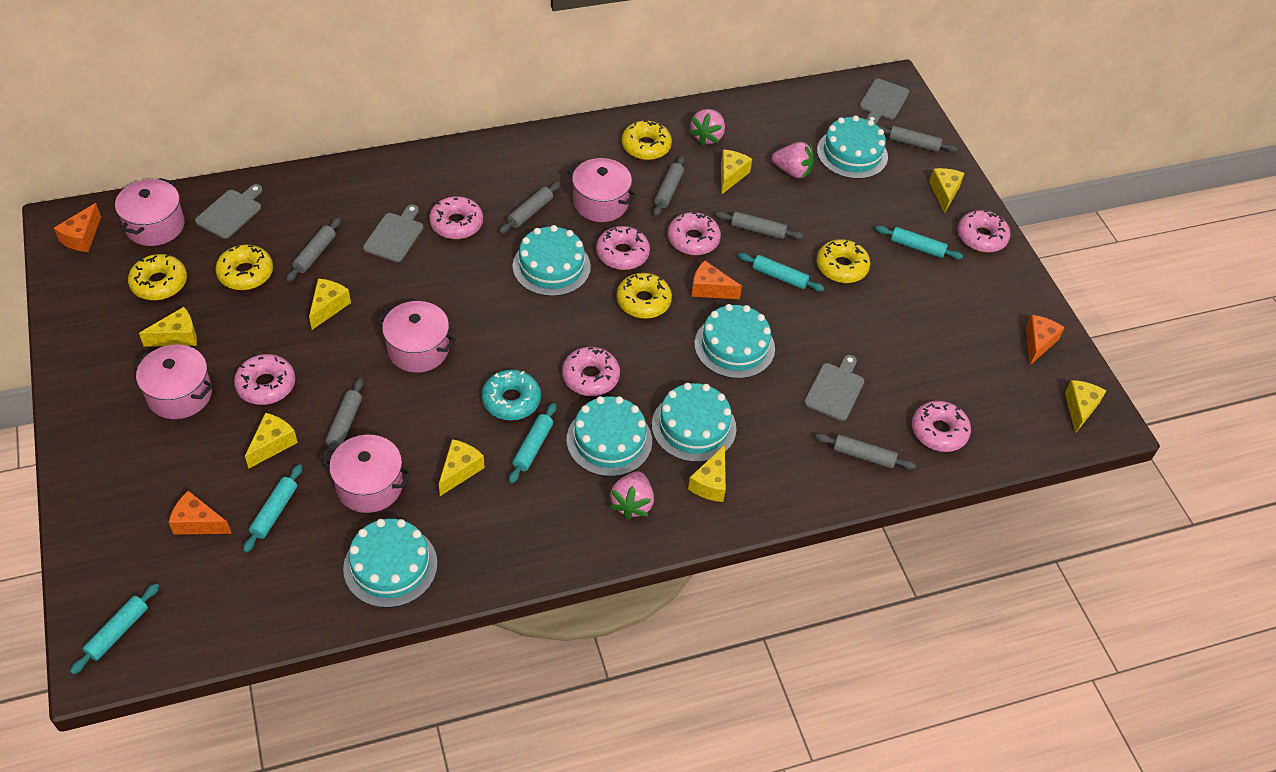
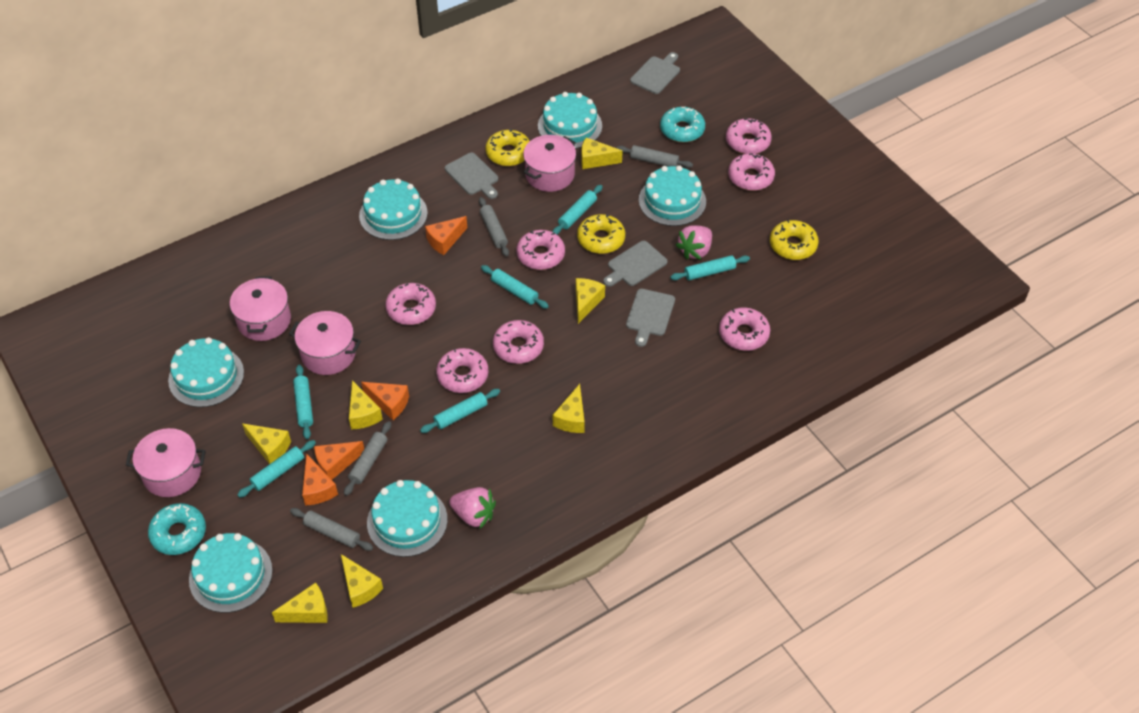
grey rolling pin: [286,218,341,282] [323,378,363,462] [499,182,561,234] [653,156,685,216] [715,211,803,239] [816,433,916,470] [878,126,958,152] = 7 -> [290,508,373,551] [344,421,391,496] [479,197,509,257] [617,145,693,168] = 4
pink pot: [115,178,185,246] [133,345,213,419] [322,435,411,513] [377,301,456,373] [568,158,636,222] = 5 -> [126,428,206,497] [230,276,291,341] [289,311,361,375] [523,135,576,192] = 4
pink strawberry: [610,471,654,520] [689,109,725,146] [772,142,814,178] = 3 -> [449,487,496,529] [676,225,712,260] = 2
turquoise donut: [482,370,541,420] = 1 -> [148,503,206,555] [660,107,705,142] = 2
turquoise rolling pin: [70,583,159,675] [243,464,302,553] [509,403,556,484] [738,253,824,291] [876,226,963,259] = 5 -> [237,440,316,498] [293,365,313,439] [420,389,500,433] [481,265,549,309] [552,185,603,235] [670,255,750,280] = 6
yellow cheese: [139,307,197,347] [245,413,298,469] [309,279,351,330] [439,439,485,496] [688,445,726,502] [721,150,752,195] [929,168,964,214] [1065,380,1106,434] = 8 -> [242,423,291,464] [272,582,328,623] [341,554,383,608] [349,380,383,430] [553,384,585,433] [576,278,605,324] [581,138,622,169] = 7
yellow donut: [128,254,187,300] [215,245,273,290] [617,273,672,319] [622,120,672,160] [816,239,870,283] = 5 -> [485,129,530,166] [577,214,625,254] [770,220,819,260] = 3

